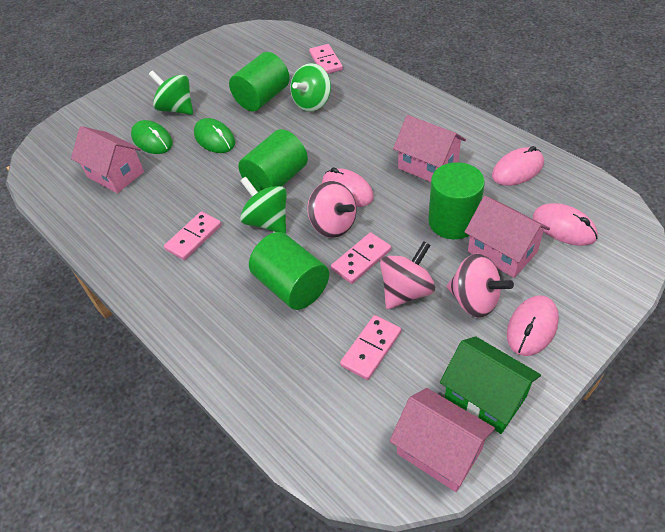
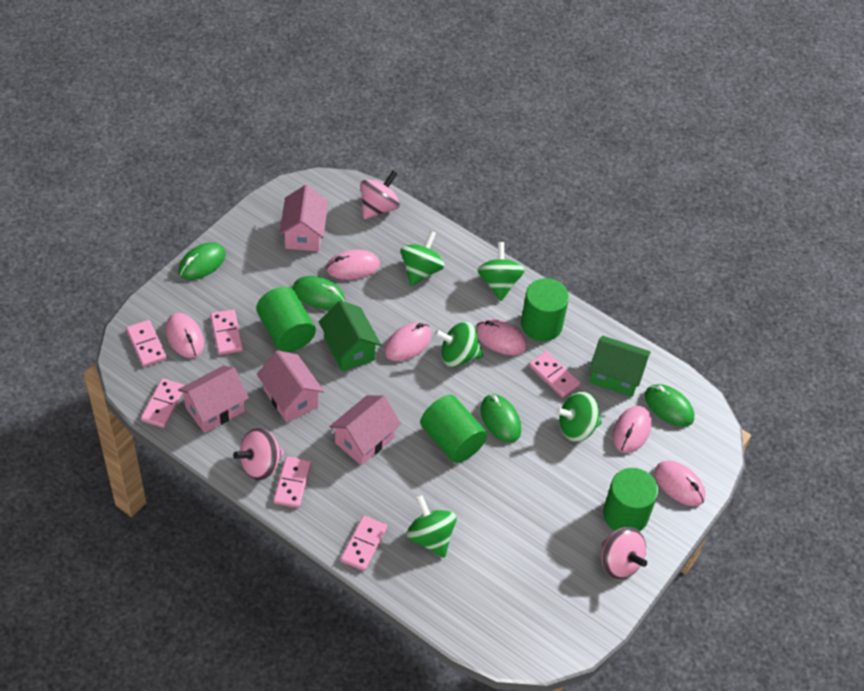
green house: [440,336,541,434] = 1 -> [319,300,381,372] [589,336,651,397] = 2
green mouse: [131,120,173,154] [194,118,235,153] = 2 -> [178,242,226,280] [292,276,345,309] [480,394,521,443] [645,384,694,426] = 4
green spinning top: [149,70,193,115] [240,177,287,234] [290,63,331,112] = 3 -> [401,230,445,286] [406,495,457,558] [434,321,483,367] [477,242,525,301] [555,392,602,442] = 5
pink domino: [164,211,222,260] [309,44,343,74] [331,232,391,284] [340,315,401,380] = 4 -> [126,320,167,367] [141,378,185,428] [210,310,243,355] [273,456,311,508] [341,516,387,571] [529,351,580,397] = 6
pink mouse: [322,167,374,207] [492,146,544,186] [507,295,559,356] [533,203,598,246] = 4 -> [166,313,204,358] [326,249,380,280] [384,322,432,361] [476,319,527,355] [613,406,651,453] [655,461,705,506] = 6

